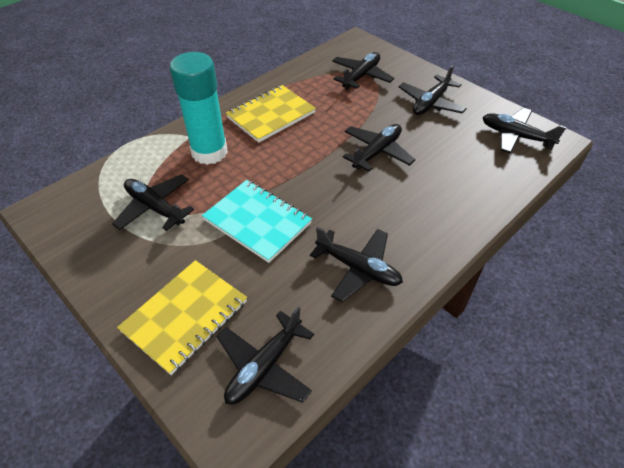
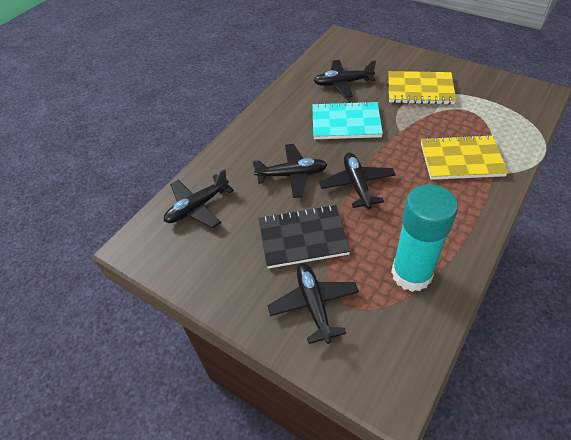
black notebook: none = 0 -> [259,205,351,269] = 1
black plane: [112,174,194,231] [217,307,314,405] [310,227,403,302] [332,52,394,90] [343,124,415,171] [399,65,467,115] [483,108,566,153] = 7 -> [164,169,234,228] [252,144,328,198] [268,263,359,344] [314,60,376,98] [319,153,396,209] = 5

